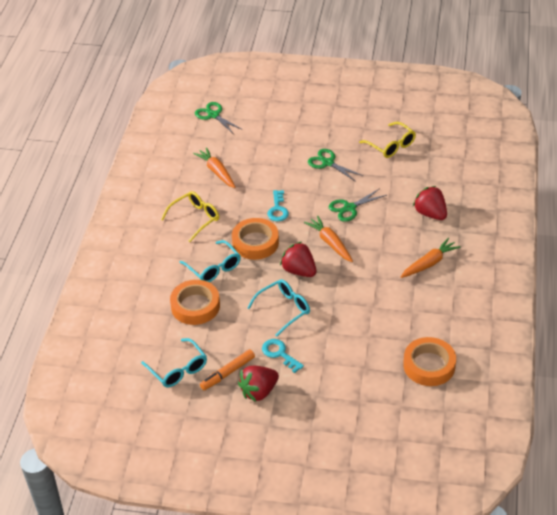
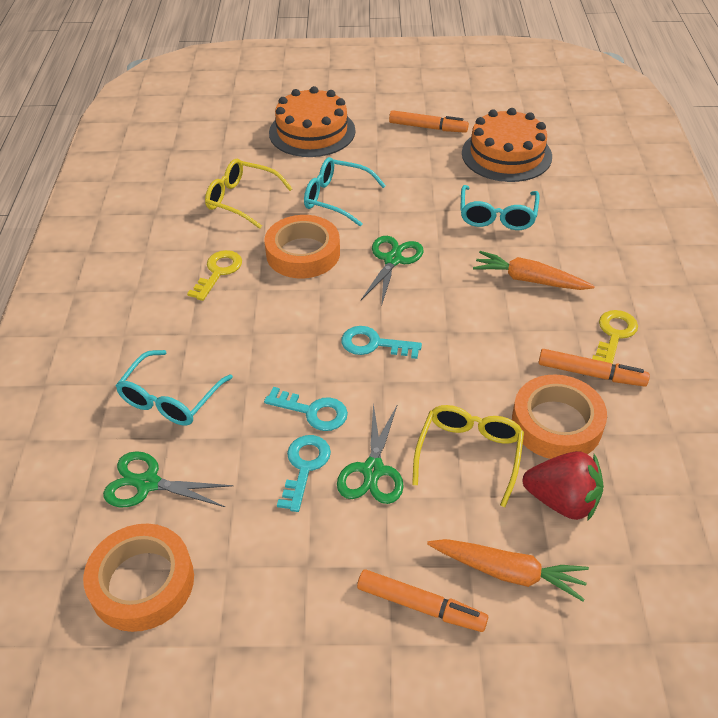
orange cake: none = 0 -> [269,86,356,157] [462,108,552,182] = 2
orange carrot: [193,147,236,188] [304,216,353,262] [401,238,461,278] = 3 -> [427,539,589,601] [473,251,595,290] = 2
orange marker: [200,349,255,390] = 1 -> [357,570,488,632] [389,110,469,133] [538,349,650,387] = 3
red strawberry: [238,365,279,402] [280,242,316,277] [413,186,447,220] = 3 -> [523,451,604,521] = 1
turquoise key: [262,339,304,373] [267,190,289,221] = 2 -> [264,387,348,431] [277,435,331,512] [341,326,422,359] = 3
yellow key: none = 0 -> [187,250,242,301] [592,310,638,364] = 2

